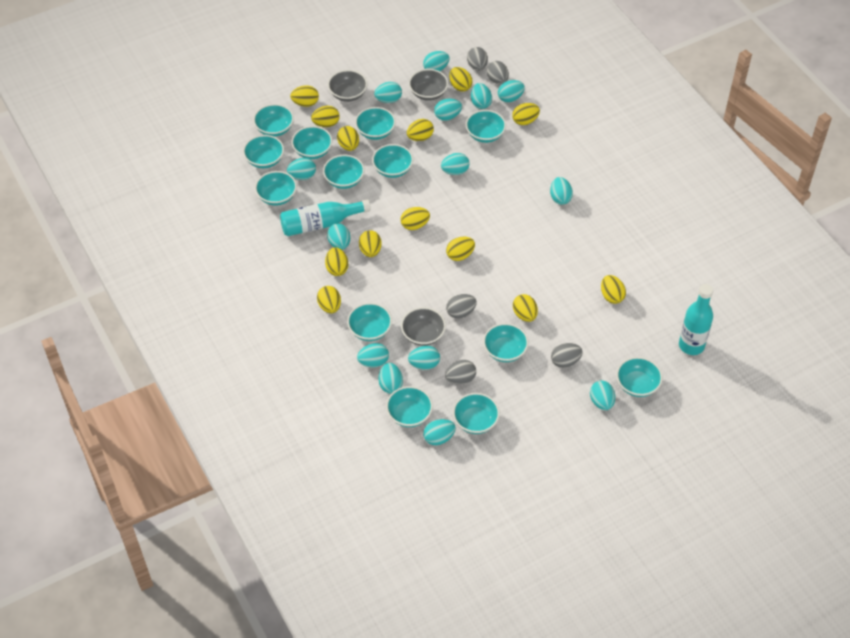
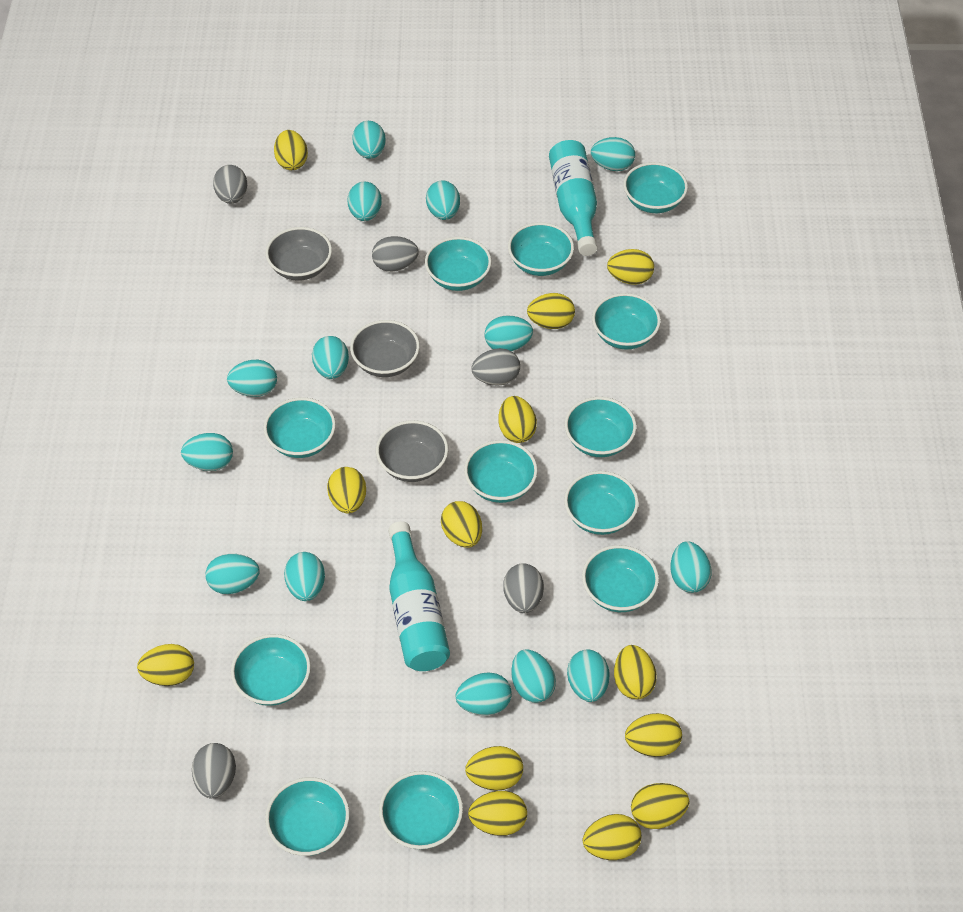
turquoise bowl: [243,135,284,168] [253,104,294,137] [255,171,297,206] [291,126,332,159] [323,155,365,189] [347,303,392,341] [355,107,396,140] [372,144,413,178] [386,386,433,427] [453,393,500,434] [466,110,506,143] [483,323,529,362] [616,357,663,397] = 13 -> [231,634,311,706] [264,397,336,458] [265,777,350,856] [379,771,463,849] [425,237,492,291] [464,440,538,503] [508,223,574,276] [564,471,639,535] [565,397,636,457] [582,545,659,612] [592,293,661,349] [623,162,688,213] = 12

